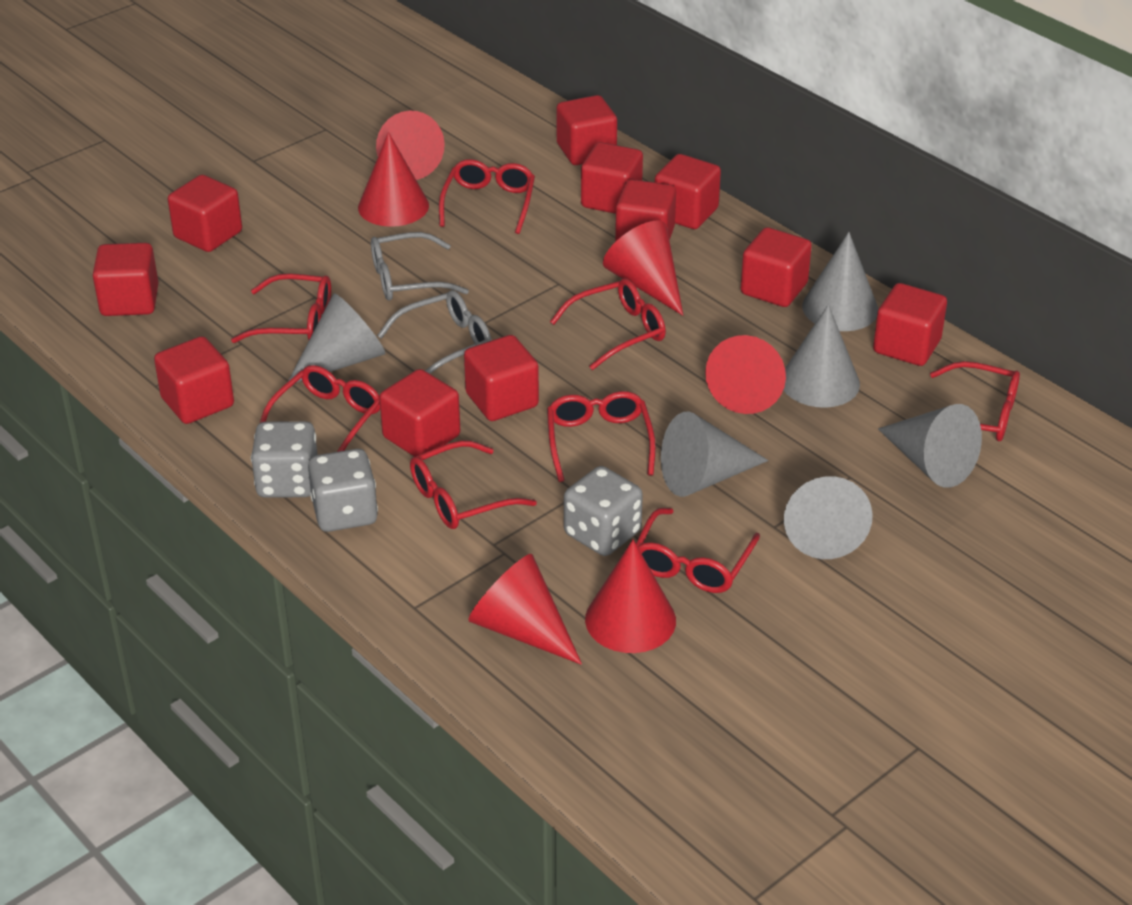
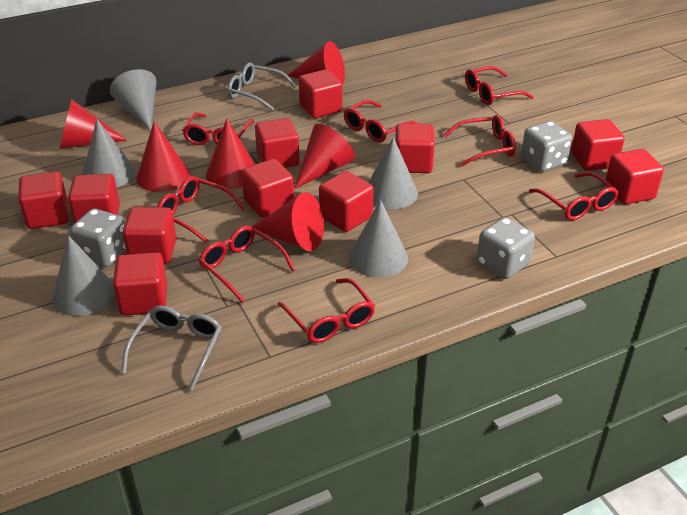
grey cone: [288,293,385,383] [661,411,769,497] [783,304,860,408] [784,476,873,559] [802,232,878,331] [878,404,982,488] = 6 -> [52,235,115,316] [82,119,135,187] [110,69,157,131] [349,200,408,278] [368,137,418,209] = 5

